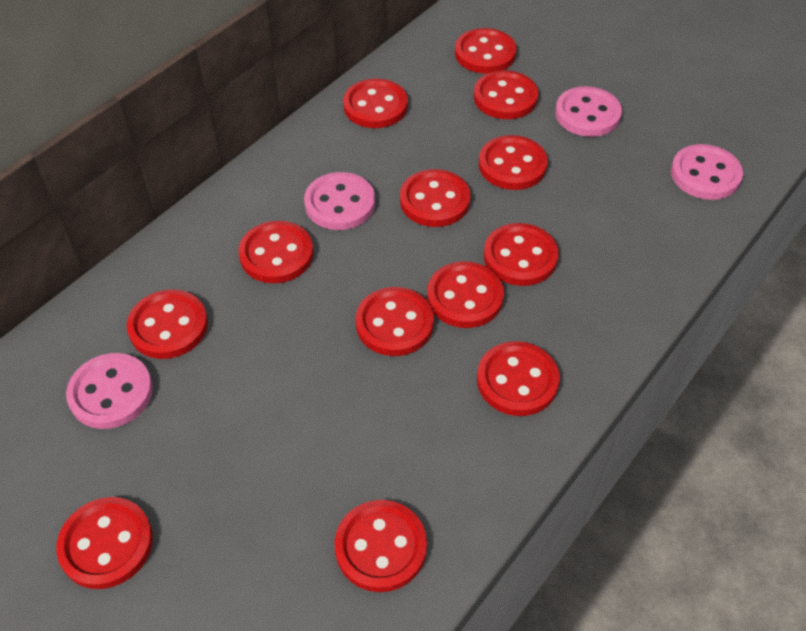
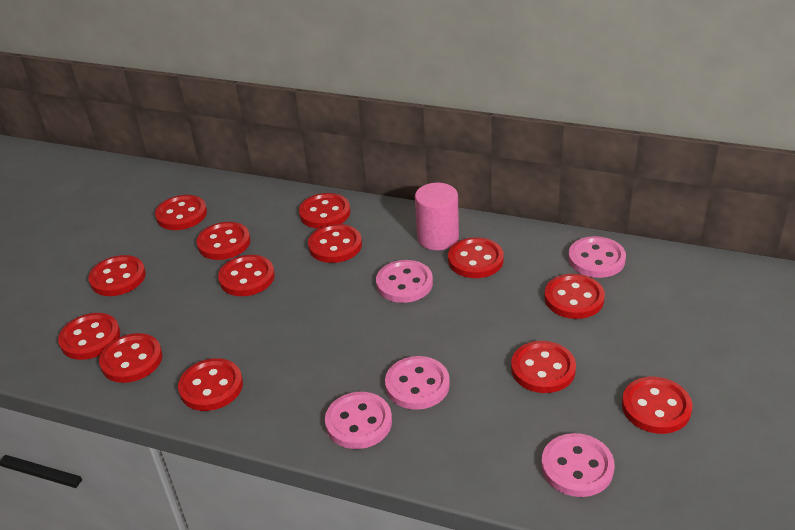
pink button: [66,353,153,429] [304,172,375,230] [555,86,622,137] [671,144,743,200] = 4 -> [325,392,392,449] [376,260,433,303] [385,356,450,410] [541,433,615,497] [568,236,626,278] = 5
pink cylinder: none = 0 -> [415,183,459,250] = 1

